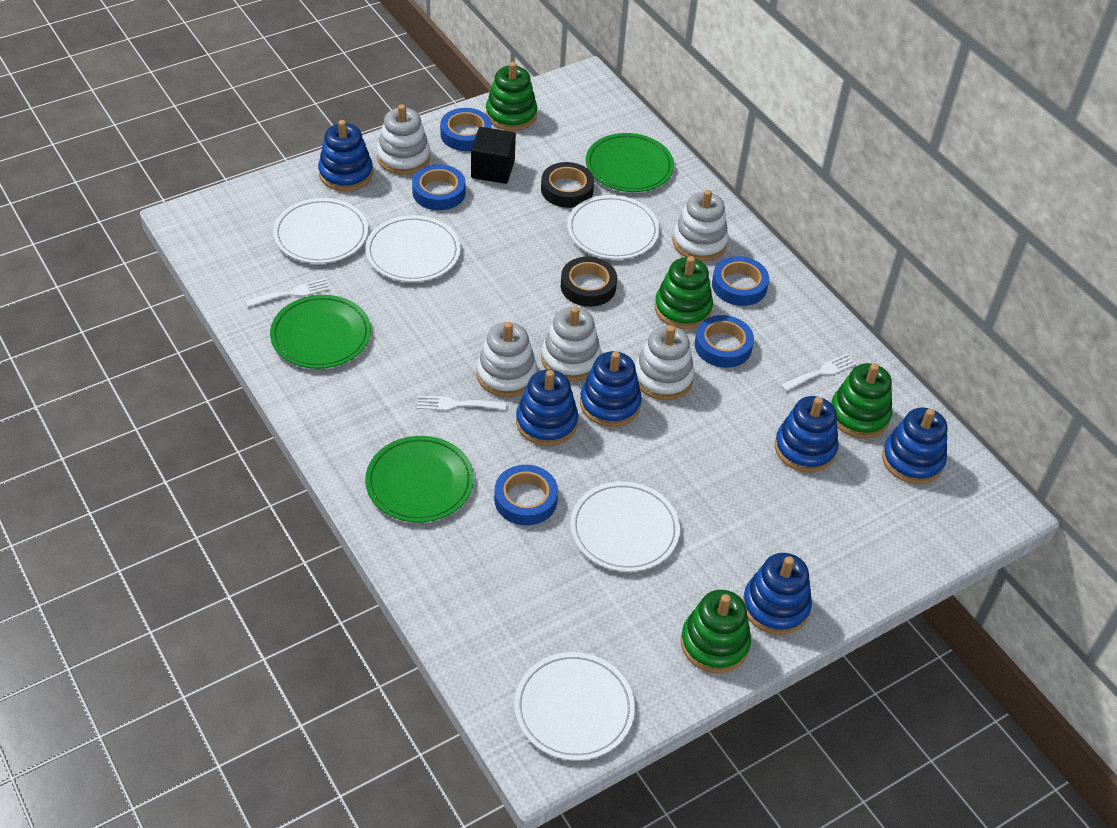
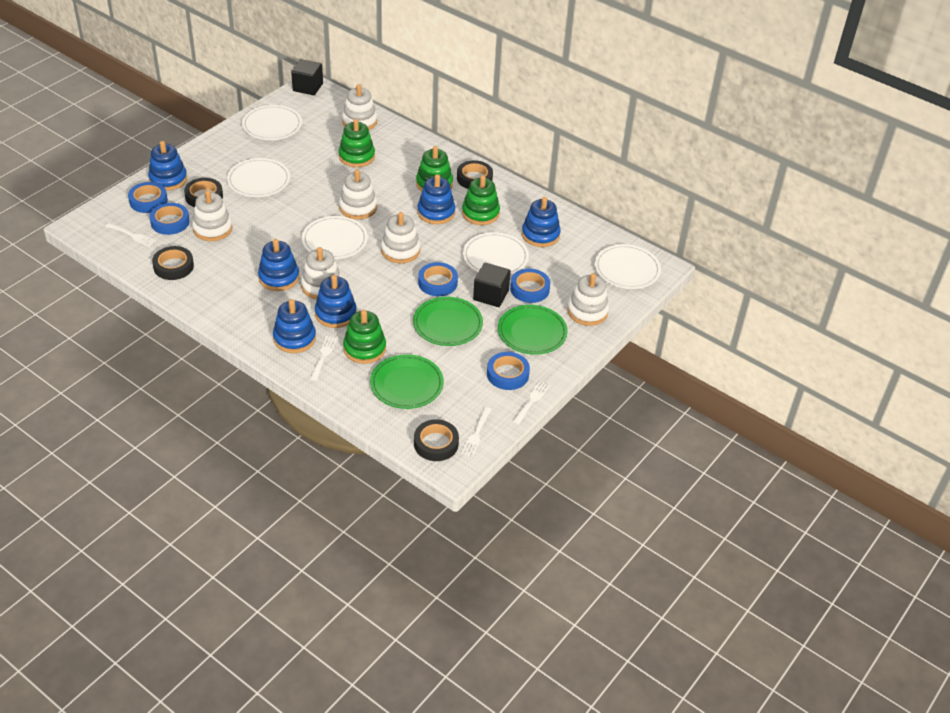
black cube: [471,127,516,184] = 1 -> [291,59,323,95] [473,263,511,307] = 2
black tape: [541,162,594,208] [561,257,617,307] = 2 -> [152,246,194,280] [184,178,223,207] [414,419,459,461] [457,160,493,189] = 4
white fork: [246,278,330,307] [417,396,506,411] [781,354,856,392] = 3 -> [105,223,156,247] [310,336,337,381] [461,407,492,457] [513,381,550,424] = 4
white stacking toy: [377,104,430,175] [476,322,537,397] [541,306,601,381] [635,325,695,400] [672,190,729,261] = 5 -> [192,190,233,241] [301,247,342,299] [339,169,377,219] [342,84,377,130] [381,212,420,263] [567,273,609,326] = 6

